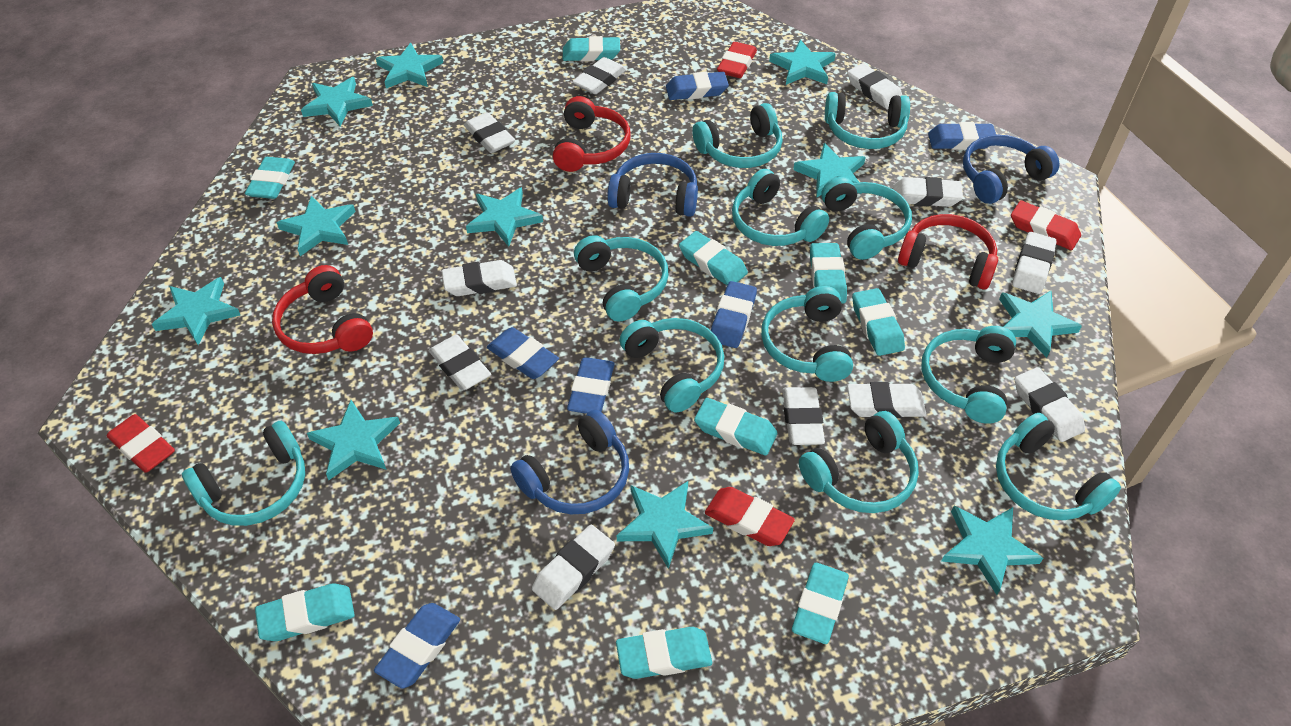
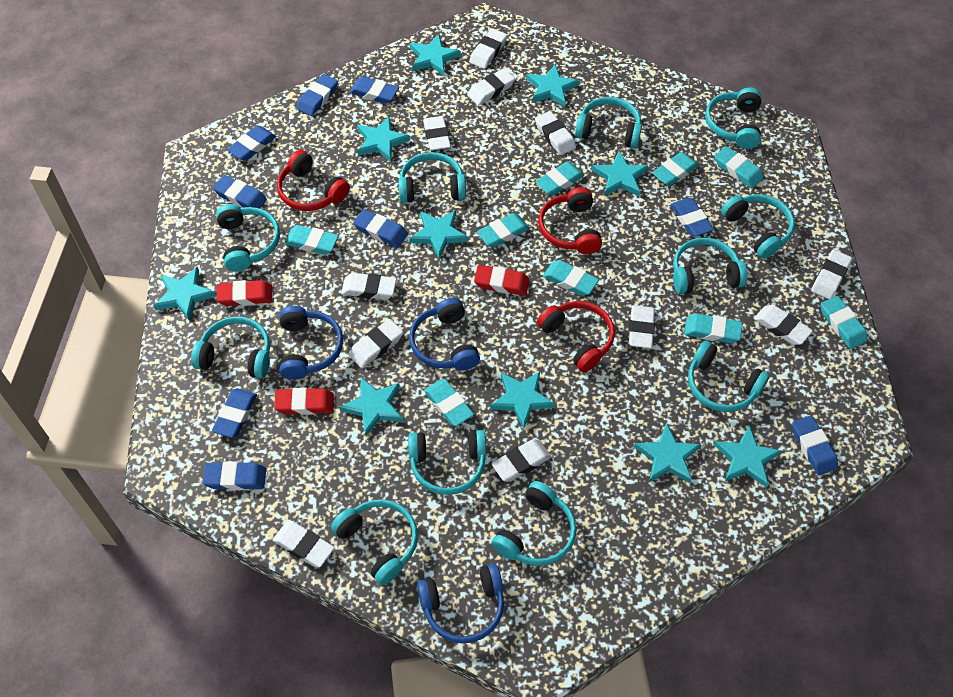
blue eraser: [374,603,460,689] [487,327,559,379] [567,357,615,414] [666,72,729,100] [711,281,757,348] [928,122,996,150] = 6 -> [203,461,266,490] [212,388,257,438] [213,175,267,209] [227,125,276,161] [297,74,338,116] [349,76,399,104] [353,209,408,248] [670,198,714,237] [792,416,838,475] = 9
red eraser: [107,414,175,473] [705,487,795,546] [717,42,757,78] [1011,200,1081,250] = 4 -> [216,280,273,306] [274,387,334,415] [474,265,529,296] = 3
turquoise star: [152,277,240,345] [276,196,356,256] [301,77,373,126] [307,400,400,480] [376,43,443,88] [466,187,543,247] [617,481,713,569] [769,40,836,85] [793,143,866,198] [942,506,1043,595] [999,291,1082,358] = 11 -> [154,266,216,321] [339,377,403,436] [357,117,410,162] [409,210,468,259] [410,35,461,76] [490,371,555,429] [526,64,579,107] [592,151,648,196] [634,423,701,483] [714,426,781,487] = 10

